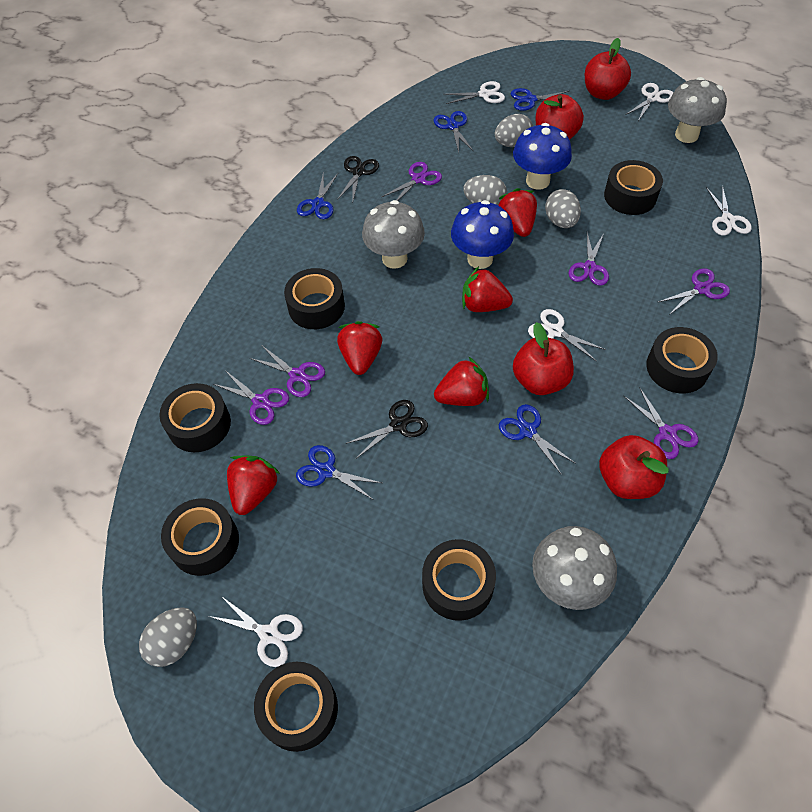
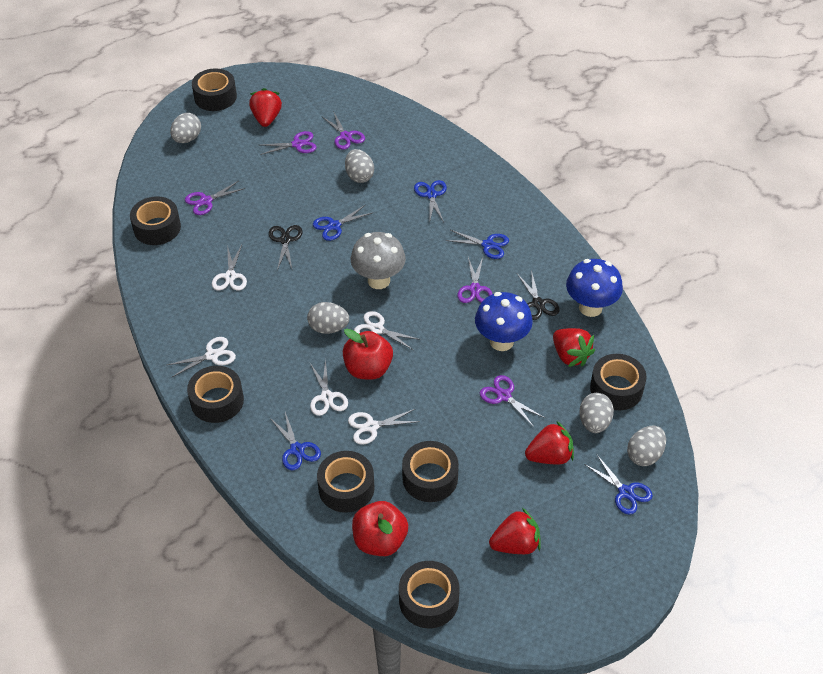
grey egg: [139,607,197,667] [463,175,507,205] [495,114,533,147] [545,189,581,228] = 4 -> [170,113,201,143] [307,302,349,334] [345,149,374,183] [579,393,614,433] [627,426,666,466] = 5
grey mushroom: [362,200,425,269] [532,526,617,610] [668,77,727,143] = 3 -> [351,232,406,289] = 1
purple scissors: [213,370,289,425] [250,346,325,397] [382,162,442,201] [568,233,609,286] [624,387,698,459] [658,268,730,315] = 6 -> [185,181,246,215] [260,131,317,155] [323,111,365,150] [457,257,492,303] [480,375,545,427] = 5
red apple: [513,322,574,395] [536,94,584,140] [585,38,631,100] [599,435,669,499] = 4 -> [343,329,393,380] [352,501,408,556] = 2
red strawberry: [227,455,280,515] [337,321,382,375] [434,356,489,406] [462,267,513,312] [498,188,537,237] = 5 -> [249,88,282,127] [489,508,541,554] [525,421,574,464] [553,328,595,367] = 4

